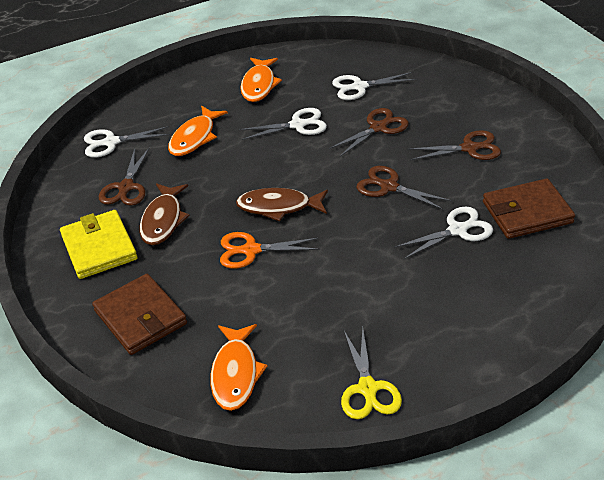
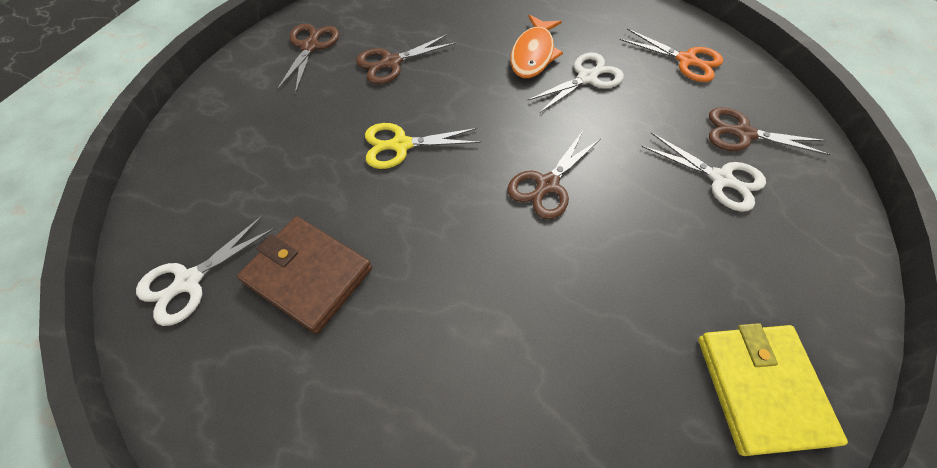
brown fish: [139,183,190,245] [236,188,328,221] = 2 -> none = 0
brown wallet: [92,274,187,355] [483,178,575,239] = 2 -> [237,216,372,334] = 1
orange fish: [168,105,228,156] [210,324,267,411] [240,58,282,102] = 3 -> [510,15,563,78] = 1
white scissors: [84,126,171,158] [238,108,327,140] [332,72,416,100] [394,206,493,259] = 4 -> [136,216,275,326] [527,52,624,113] [641,132,766,212] = 3

